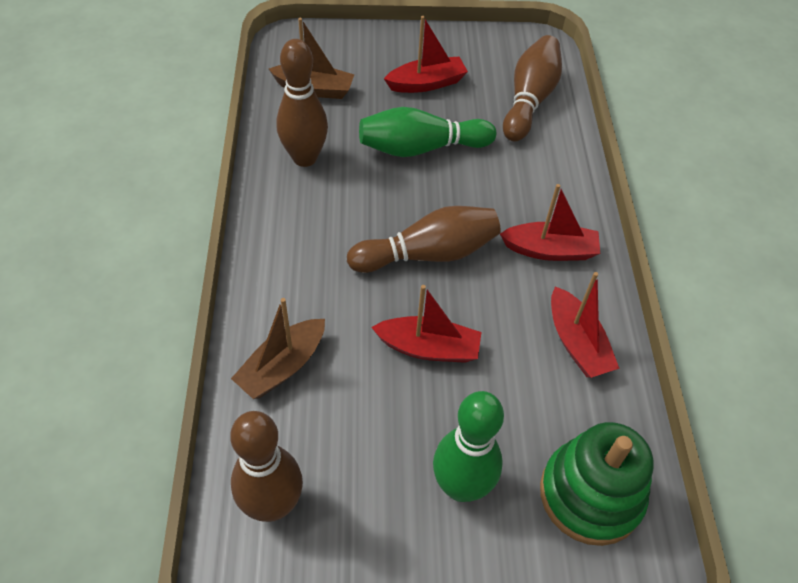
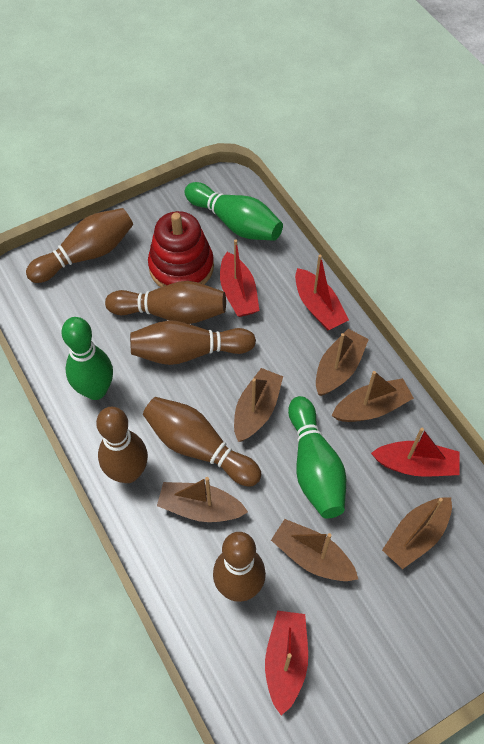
brown boat: [231,298,325,399] [269,18,355,99] = 2 -> [157,477,248,522] [234,368,283,442] [271,519,358,581] [316,329,369,396] [332,371,414,422] [382,497,452,569] = 6
brown bowling pin: [230,411,303,522] [276,39,328,167] [347,206,501,273] [503,35,562,141] = 4 -> [26,208,133,283] [96,407,148,483] [105,281,226,324] [130,320,256,365] [143,397,261,486] [213,532,266,602] = 6
green bowling pin: [359,107,496,157] [433,391,504,502] = 2 -> [61,317,113,400] [185,182,283,241] [288,396,346,518] = 3
green stacking toy: [540,422,654,546] = 1 -> none = 0
red stacking toy: none = 0 -> [148,211,214,287] = 1

